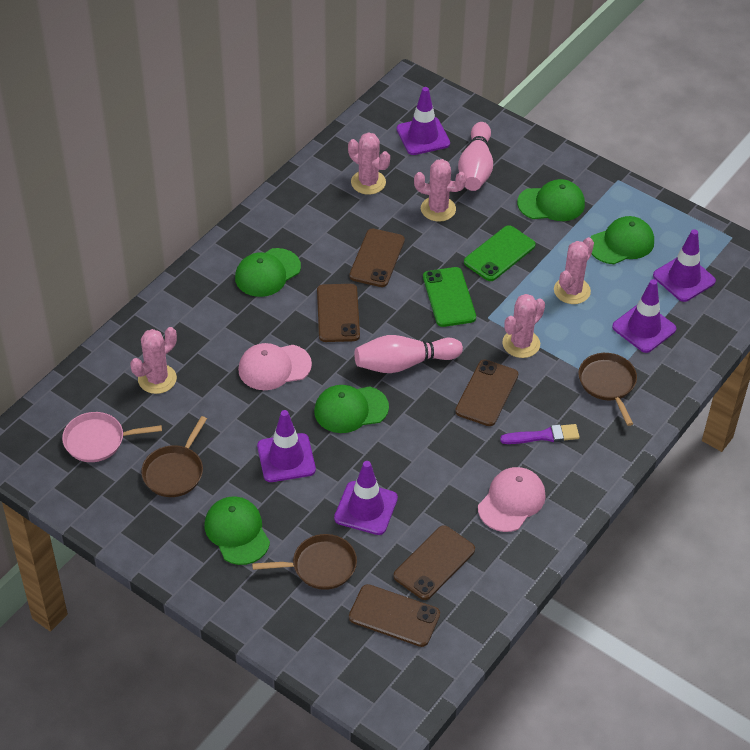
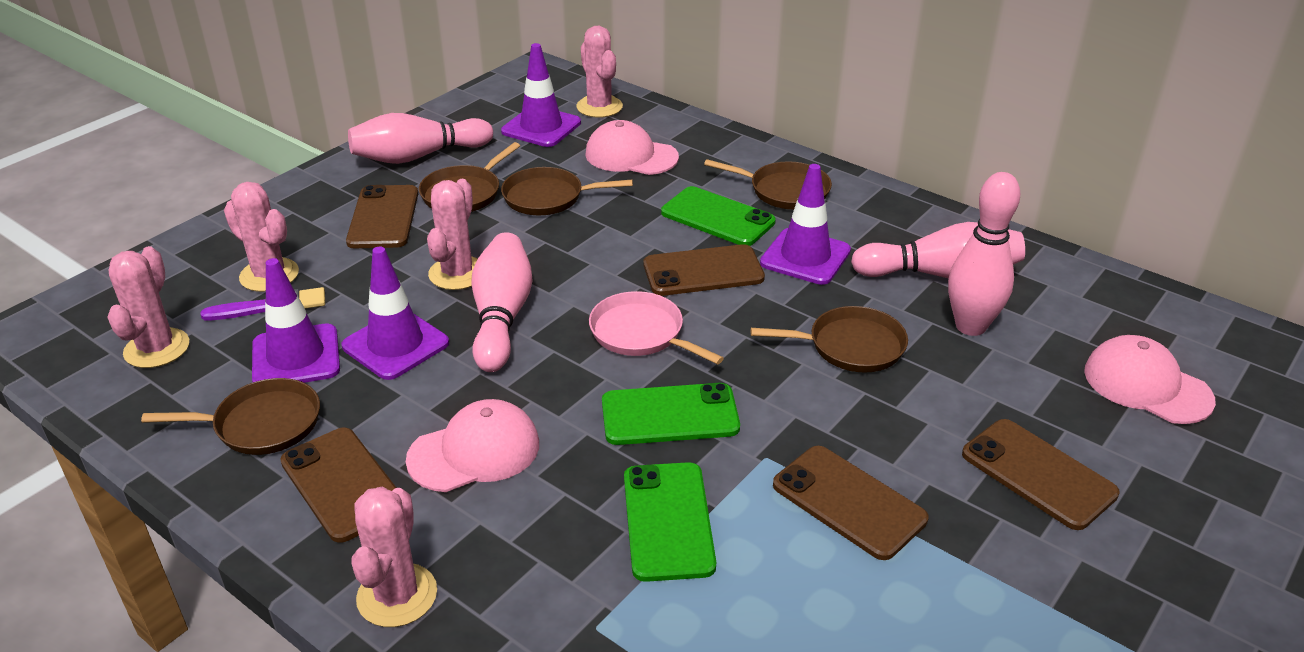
brown pan: [141,416,207,497] [252,534,357,590] [578,353,637,426] = 3 -> [141,378,320,455] [419,142,520,212] [501,167,633,215] [704,159,832,209] [751,306,908,373] = 5
green cap: [205,496,270,565] [235,248,301,297] [314,385,389,433] [517,179,585,221] [590,216,654,264] = 5 -> none = 0
green phone: [423,267,476,327] [464,225,536,281] = 2 -> [602,383,740,445] [624,462,716,582] [661,186,776,246] = 3
pink bowling pin: [354,335,463,373] [458,122,493,191] = 2 -> [348,113,493,164] [471,232,533,372] [851,222,1025,278] [948,172,1021,336] = 4
pink cap: [238,343,312,390] [478,467,546,532] = 2 -> [406,399,539,492] [586,120,679,175] [1084,335,1216,424] = 3
purple traffic cone: [257,410,316,482] [334,461,398,535] [397,87,450,155] [612,279,676,353] [653,229,716,302] = 5 -> [252,258,340,383] [342,246,449,380] [501,43,581,147] [760,164,851,285] = 4

